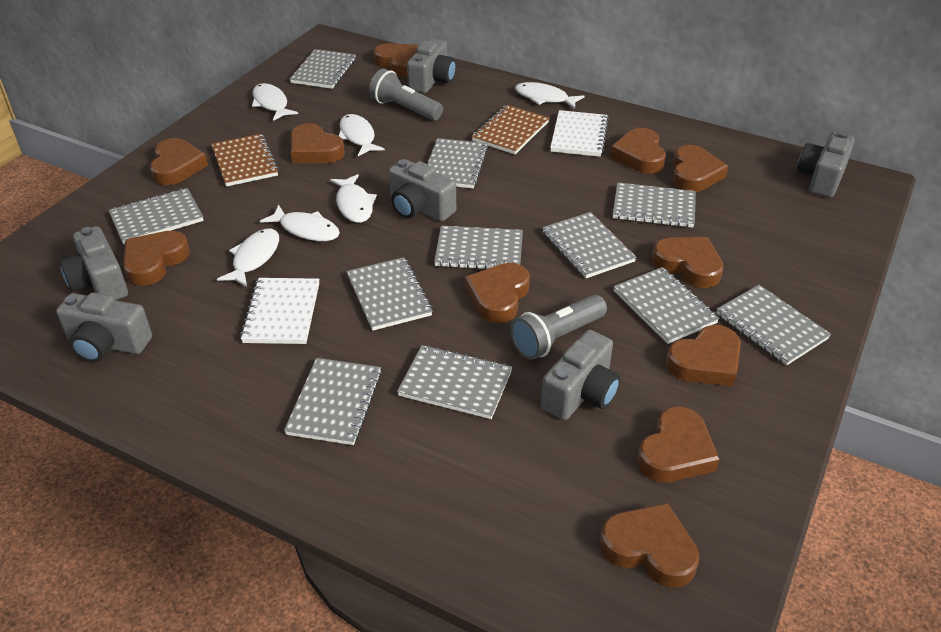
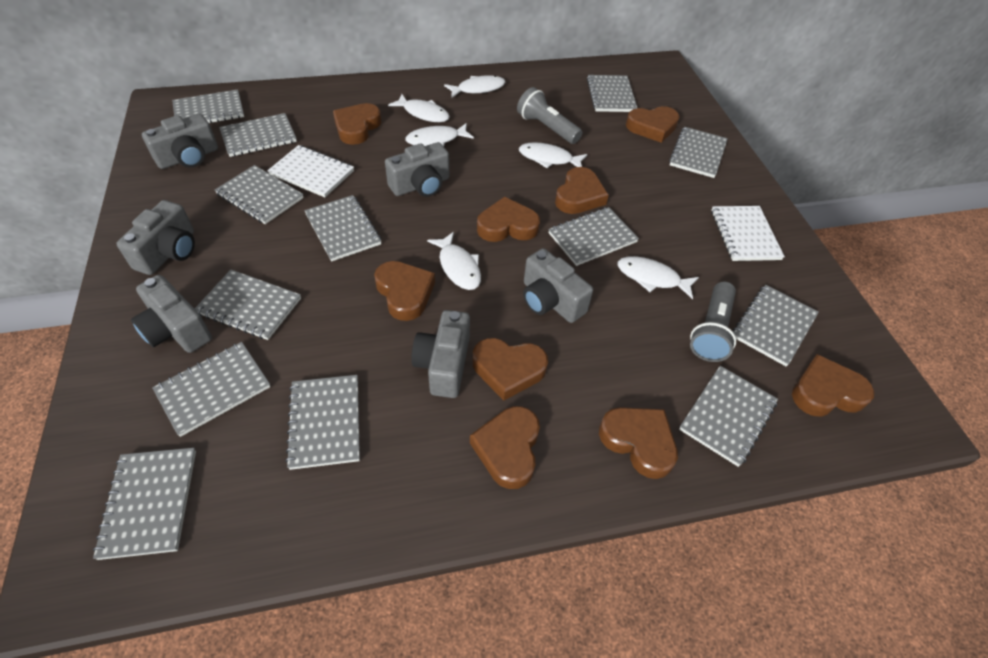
brown heart: [123,231,190,286] [150,138,208,185] [291,123,345,163] [374,43,419,77] [465,263,530,323] [599,503,699,588] [610,128,666,174] [637,407,720,482] [652,237,724,288] [666,325,741,386] [673,145,728,192] = 11 -> [333,103,381,145] [374,261,435,321] [470,406,540,489] [473,338,548,401] [477,196,540,242] [555,167,609,214] [599,407,678,479] [626,106,680,143] [792,354,874,417] = 9
brown notebook: [211,134,279,187] [472,105,549,154] = 2 -> none = 0
grey notebook: [109,188,204,244] [284,358,382,445] [290,49,356,89] [347,257,433,331] [397,345,512,419] [427,138,488,188] [434,226,523,270] [542,212,637,278] [613,182,696,228] [613,267,719,344] [716,285,831,365] = 11 -> [93,448,196,560] [152,342,270,437] [172,89,244,123] [195,270,301,340] [215,165,304,224] [219,113,297,157] [285,375,360,470] [304,195,381,261] [548,207,639,266] [587,75,637,112] [669,127,728,178] [679,366,778,467] [733,285,819,366] = 13

